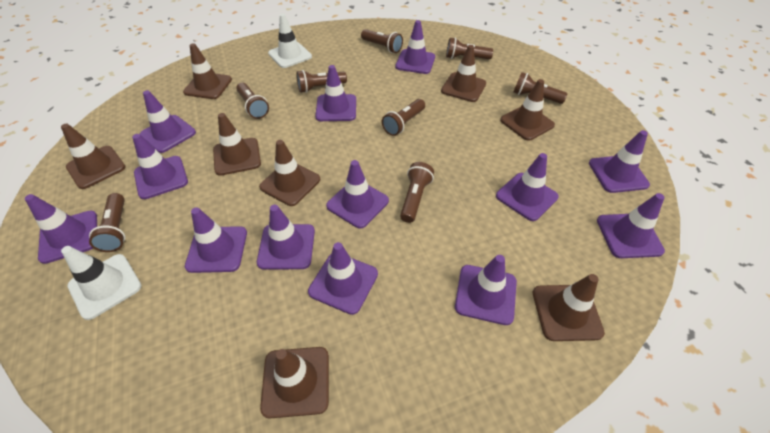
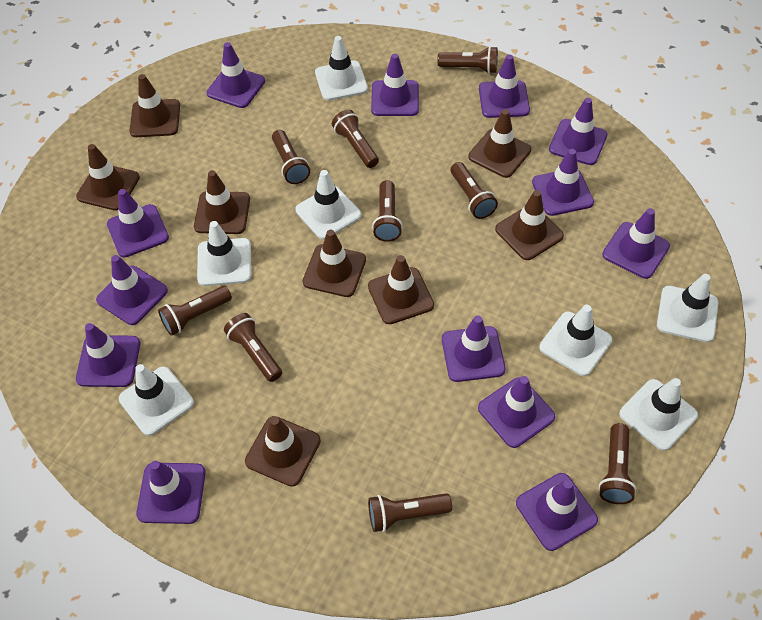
brown flashlight: [89,193,125,252] [236,83,269,119] [296,70,347,93] [361,29,403,53] [382,99,425,136] [400,162,434,223] [446,37,493,59] [513,72,568,104] = 8 -> [158,286,232,336] [224,313,282,382] [272,130,310,184] [332,110,379,168] [368,493,452,532] [372,180,402,242] [438,46,498,74] [451,162,498,219] [599,423,636,504] = 9
white traffic cone: [61,246,141,320] [268,14,312,68] = 2 -> [119,364,194,436] [197,221,252,286] [295,170,361,239] [315,36,368,101] [539,305,612,376] [619,378,698,451] [657,274,719,342] = 7

